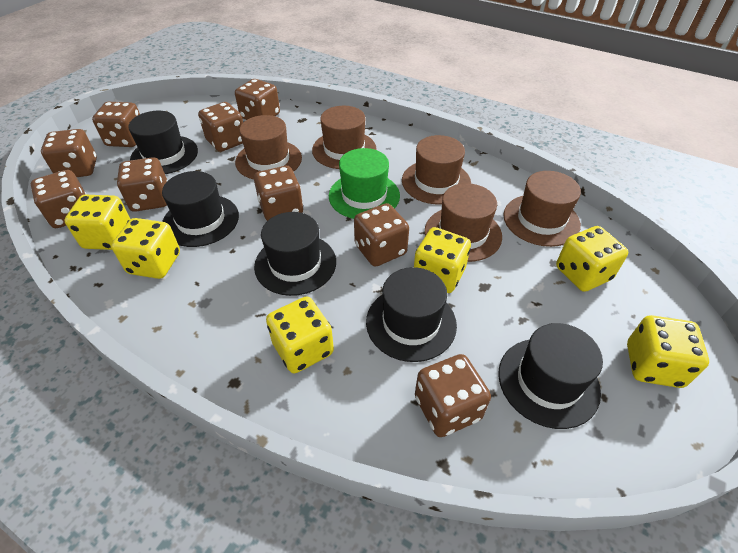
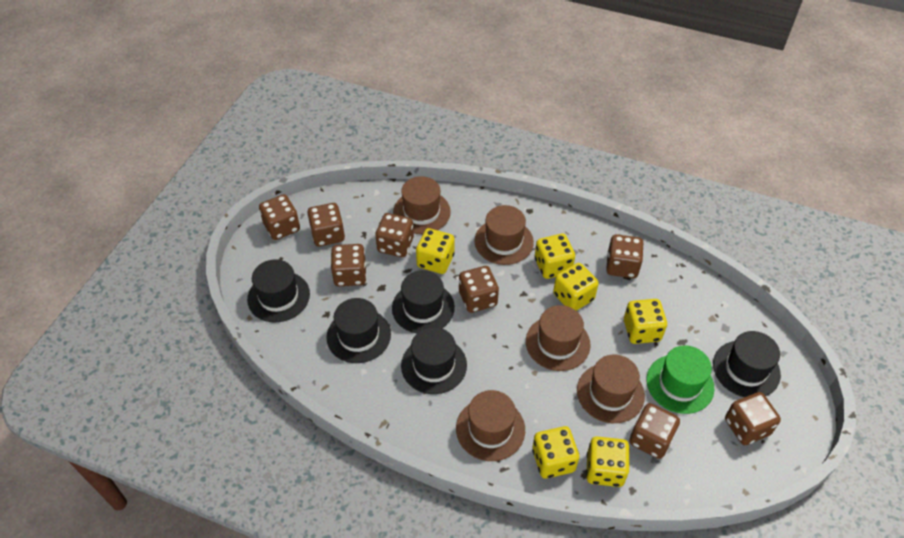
brown dice: [31,170,87,228] [41,129,97,177] [92,102,140,147] [117,157,167,212] [198,102,243,152] [235,79,280,120] [254,166,303,221] [354,203,409,267] [415,354,491,437] = 9 -> [259,194,300,240] [307,203,345,247] [331,244,366,286] [375,213,414,257] [459,266,499,313] [606,234,644,278] [629,403,680,459] [725,392,781,445] = 8

